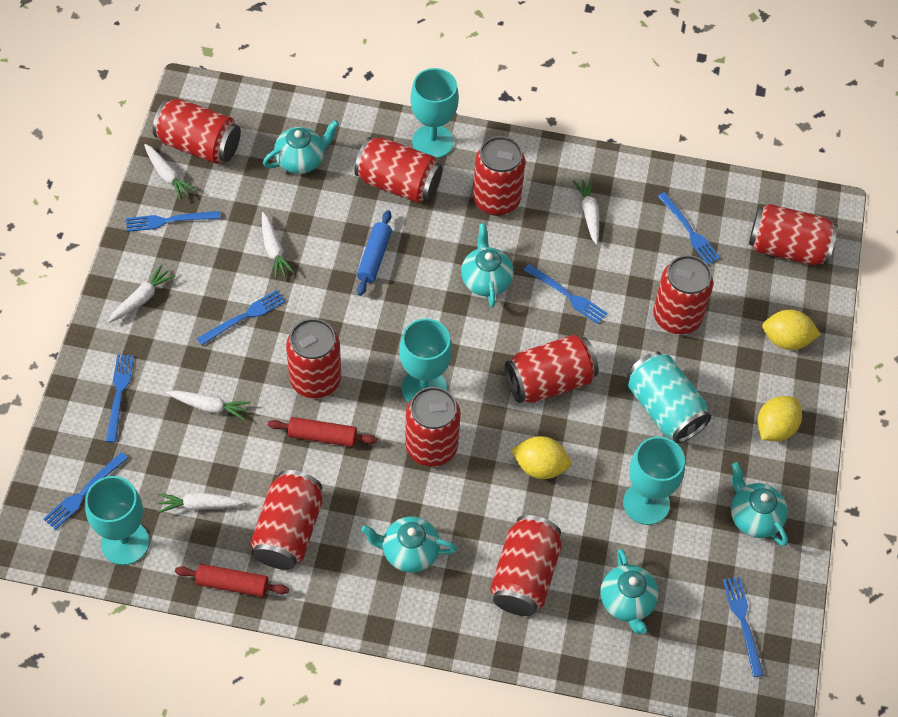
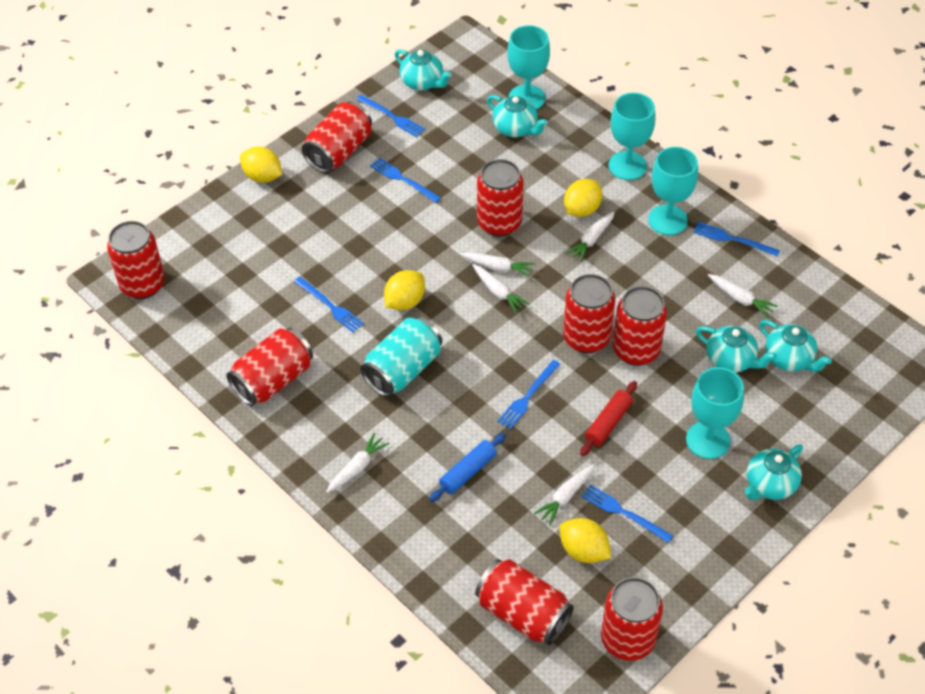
blue fork: [43,452,128,530] [106,354,134,443] [126,211,221,232] [197,290,286,345] [524,264,607,324] [658,192,721,265] [723,577,764,677] = 7 -> [294,277,364,333] [356,95,425,137] [370,158,441,203] [497,360,561,429] [582,485,673,543] [693,222,780,256] = 6
red can: [153,99,241,164] [250,470,322,570] [286,319,341,398] [355,137,442,203] [405,387,460,467] [473,136,525,216] [490,515,562,616] [505,335,599,403] [653,255,713,334] [749,204,838,266] = 10 -> [107,221,165,299] [226,328,313,406] [302,102,372,173] [475,559,574,645] [477,159,524,237] [563,274,615,353] [601,577,663,661] [613,286,667,366] = 8
red rolling pin: [175,564,289,597] [268,417,377,447] = 2 -> [580,381,637,456] = 1
yellow lemon: [511,436,571,479] [757,396,802,441] [762,310,821,350] = 3 -> [240,147,282,183] [384,270,425,310] [560,518,611,563] [564,179,602,217] = 4

